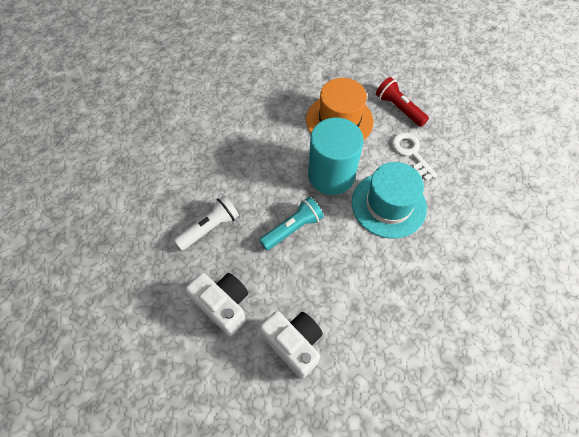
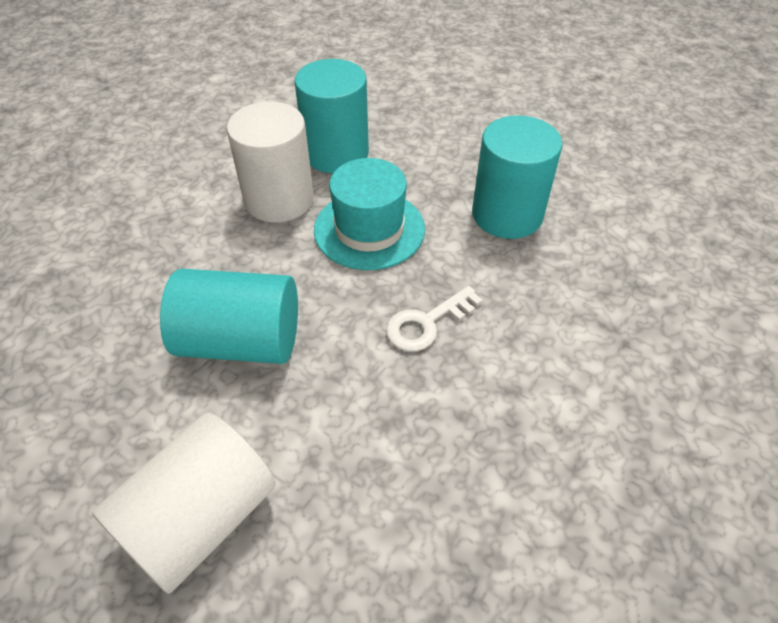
orange hat: [306,78,374,140] = 1 -> none = 0
red flashlight: [376,77,429,127] = 1 -> none = 0
turquoise cylinder: [308,118,364,195] = 1 -> [160,269,298,364] [295,59,369,173] [472,115,562,239] = 3
turquoise flashlight: [259,197,324,250] = 1 -> none = 0
white camera: [186,273,248,336] [260,311,323,379] = 2 -> none = 0
white cylinder: none = 0 -> [92,413,276,594] [227,101,314,223] = 2
white flashlight: [174,195,239,250] = 1 -> none = 0

